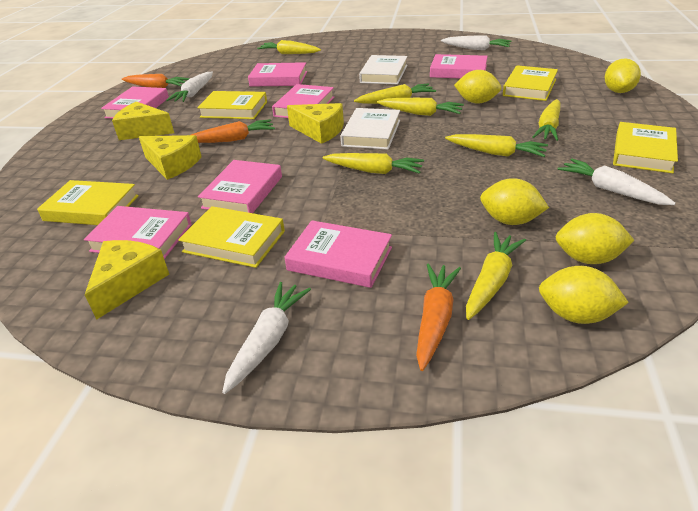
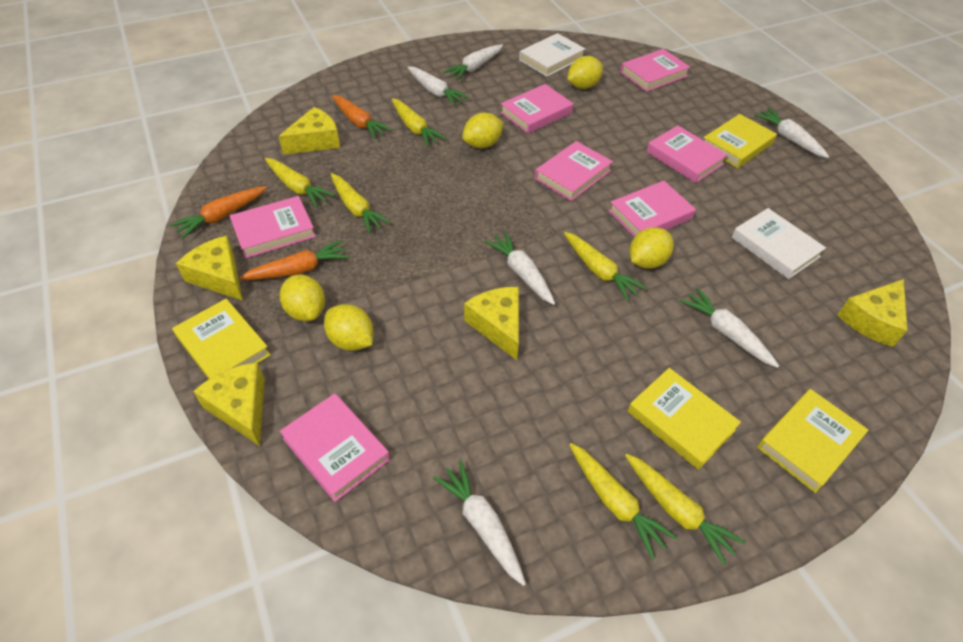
white carrot: [166,72,213,102] [222,282,311,394] [441,35,511,50] [558,158,676,205] = 4 -> [407,66,469,106] [433,461,526,586] [443,45,503,80] [485,232,555,305] [680,288,779,368] [754,108,829,158] = 6
yellow book: [37,180,139,225] [178,206,285,268] [197,91,267,119] [503,65,558,101] [613,122,678,173] = 5 -> [172,299,271,379] [628,368,741,470] [704,114,777,168] [757,389,868,493] = 4
yellow carrot: [257,40,321,54] [322,153,424,174] [354,84,436,104] [377,98,464,116] [445,134,548,157] [466,232,526,320] [532,99,561,141] = 7 -> [265,158,335,207] [331,173,391,233] [392,98,446,147] [564,232,646,301] [569,443,677,559] [625,454,745,566] = 6
yellow cheese: [84,240,169,320] [112,101,174,140] [139,135,202,180] [287,103,344,144] = 4 -> [176,235,243,301] [193,362,265,446] [279,107,340,155] [464,287,519,360] [838,279,907,347] = 5

